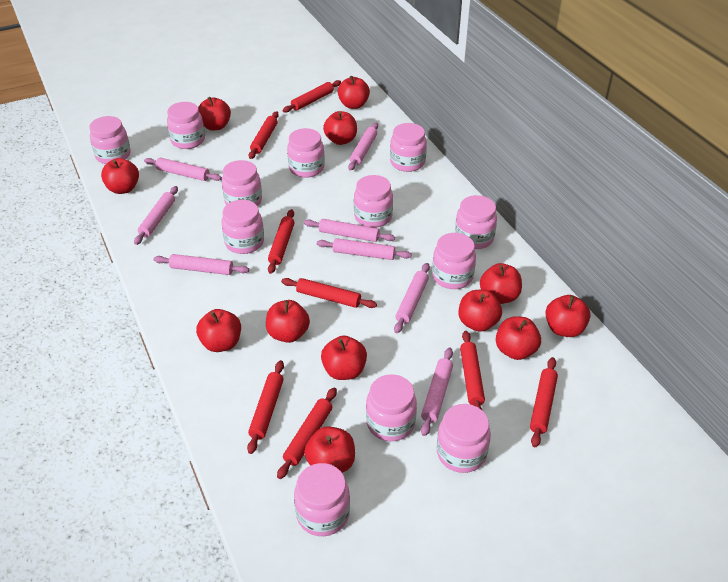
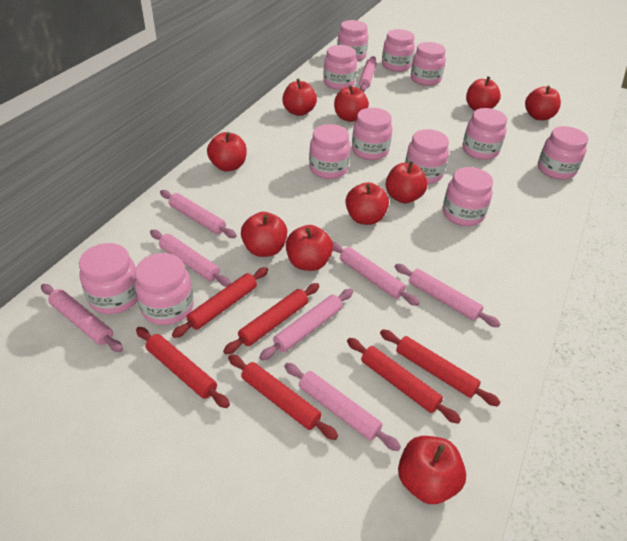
red apple: [101,158,139,194] [196,309,241,352] [198,97,231,131] [266,300,310,343] [304,426,355,473] [321,336,367,380] [323,111,357,145] [338,76,370,109] [459,290,502,332] [480,263,522,304] [496,316,541,360] [545,295,590,337] = 12 -> [207,132,247,171] [241,212,287,257] [282,79,317,116] [286,225,333,271] [334,85,369,122] [345,182,389,225] [386,161,427,203] [398,436,466,504] [466,76,501,111] [525,86,561,120] = 10
red rolling pin: [247,360,284,454] [249,111,279,159] [268,209,295,274] [277,388,337,479] [281,278,377,308] [283,80,341,113] [460,331,485,411] [530,357,558,447] = 8 -> [136,327,230,408] [172,267,268,338] [223,283,319,354] [228,354,338,440] [347,338,461,424] [380,329,500,406] = 6

